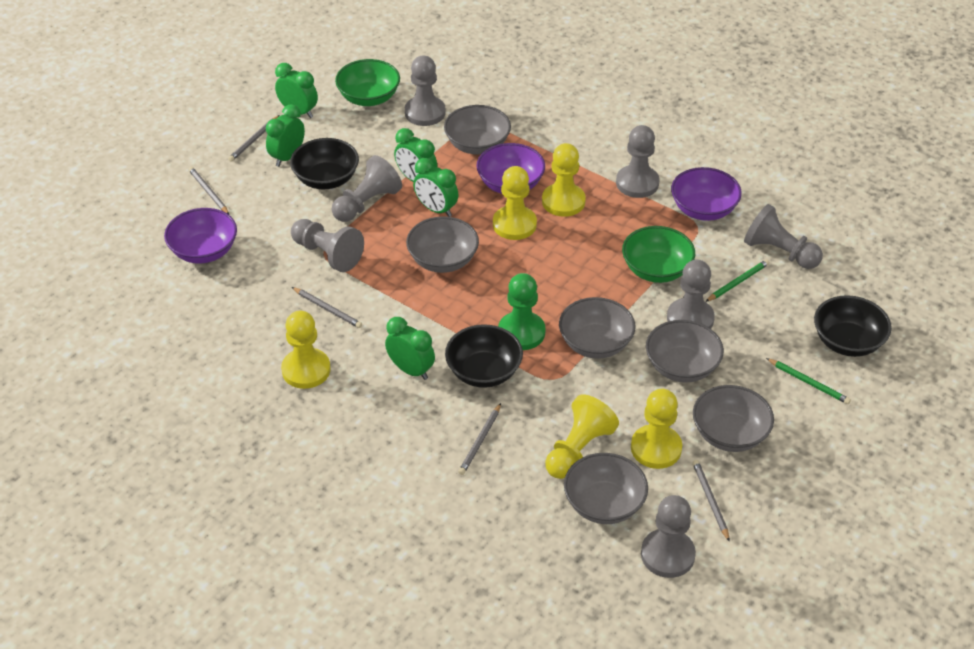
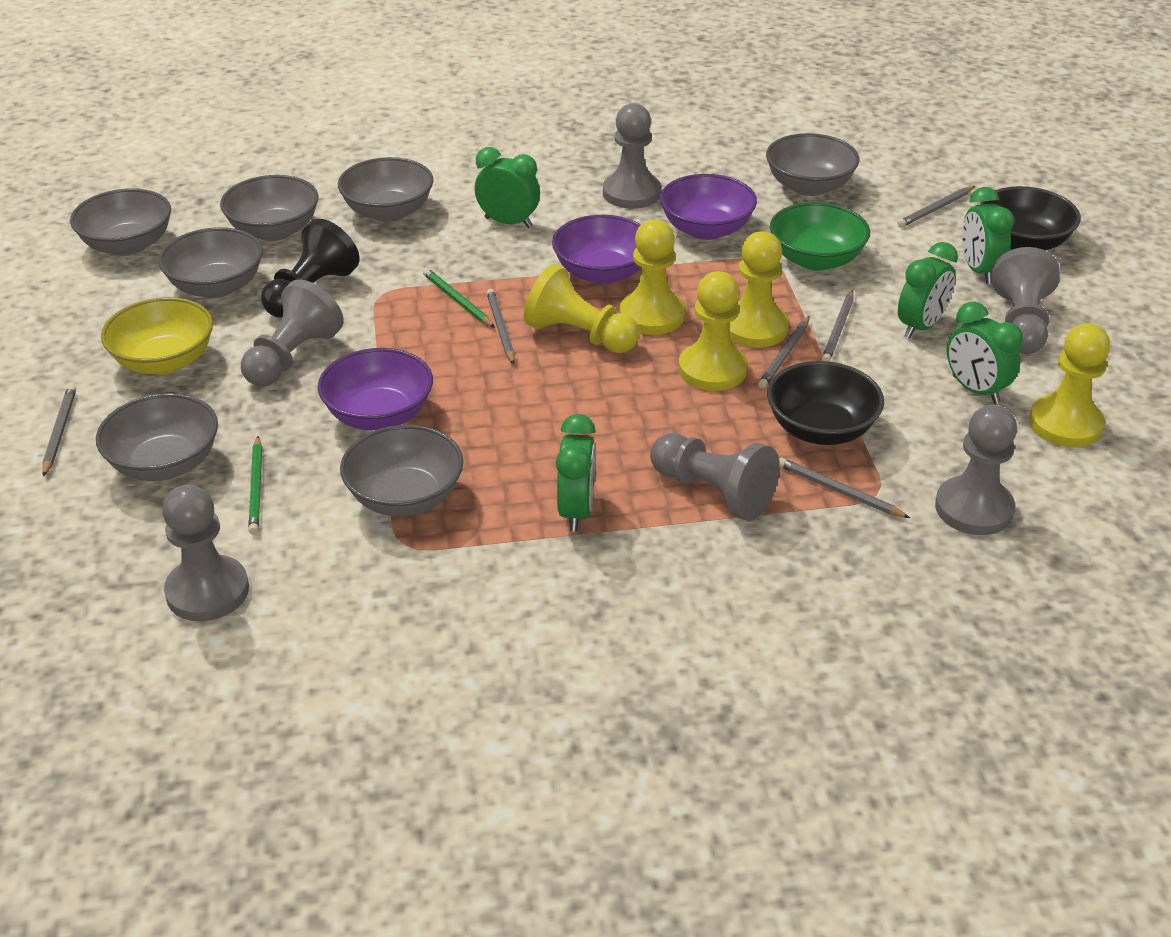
black bowl: [290,138,359,189] [445,325,523,388] [814,295,892,357] = 3 -> [767,361,884,445] [980,186,1081,250] = 2
black pawn: none = 0 -> [261,219,360,318] = 1
green bowl: [335,59,400,106] [622,226,695,283] = 2 -> [770,202,870,271] = 1
green pawn: [498,273,546,350] = 1 -> none = 0
grey bowl: [406,216,479,273] [444,105,511,155] [559,297,636,359] [564,453,648,524] [646,320,724,382] [693,385,774,452] = 6 -> [70,188,171,256] [96,393,218,481] [158,227,263,298] [220,175,319,241] [338,157,433,222] [340,425,463,516] [766,133,859,196] = 7
grey pawn: [291,219,364,272] [332,155,402,222] [405,56,446,126] [616,125,659,198] [641,495,696,578] [667,260,715,329] [744,204,823,269] = 7 -> [162,485,249,621] [241,279,344,387] [603,103,661,209] [650,433,780,521] [935,405,1017,535] [992,247,1060,354] = 6
grey pencil: [188,167,229,215] [228,115,279,162] [292,287,362,328] [458,403,501,475] [693,460,730,542] = 5 -> [42,385,76,477] [487,289,515,365] [758,316,810,389] [779,458,910,518] [822,290,854,362] [898,186,975,228] = 6
yellow bowl: none = 0 -> [101,297,213,374] = 1

